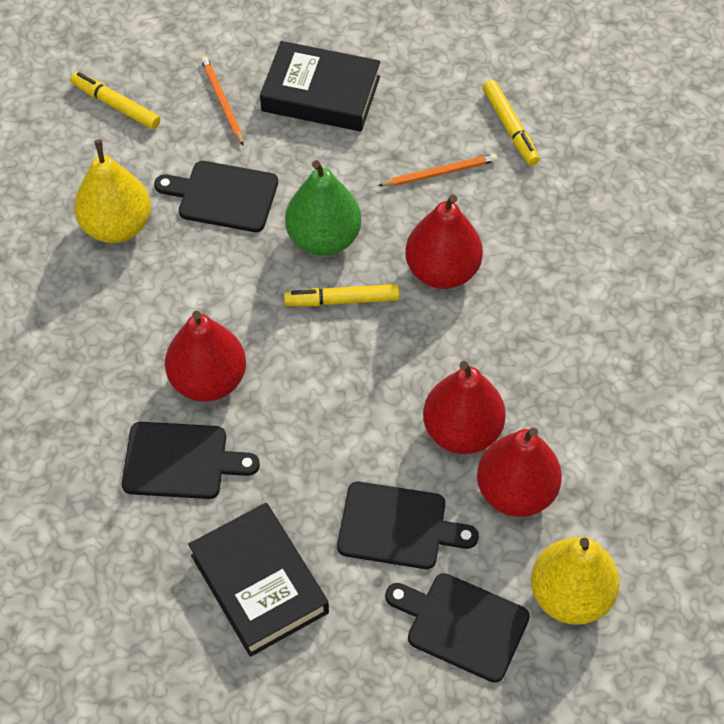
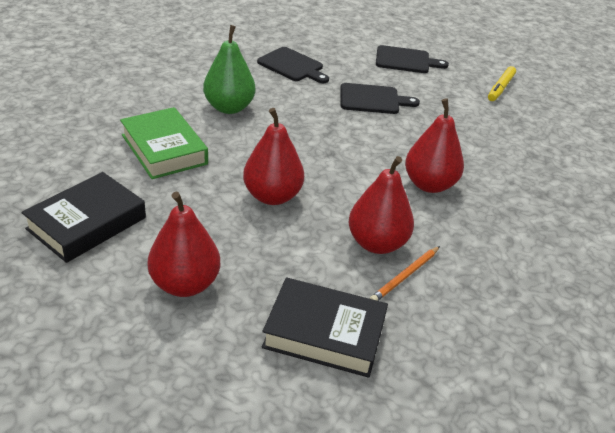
black cutting board: [122,422,260,499] [154,161,278,232] [337,482,479,569] [385,573,530,683] = 4 -> [257,47,329,83] [340,83,420,114] [376,45,449,73] = 3
green book: none = 0 -> [120,107,208,179] = 1
orange pencil: [201,56,243,145] [378,154,497,186] = 2 -> [370,246,440,301] = 1
yellow marker: [70,72,160,129] [284,284,399,306] [483,80,540,166] = 3 -> [488,66,516,101] = 1
yellow pear: [74,139,151,243] [531,537,620,625] = 2 -> none = 0

